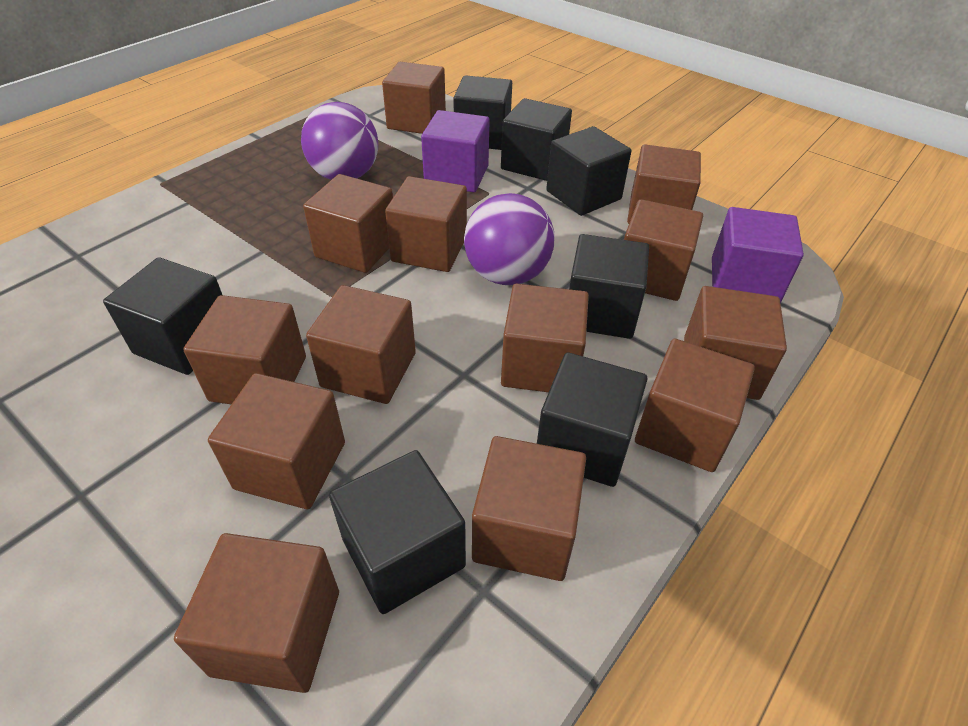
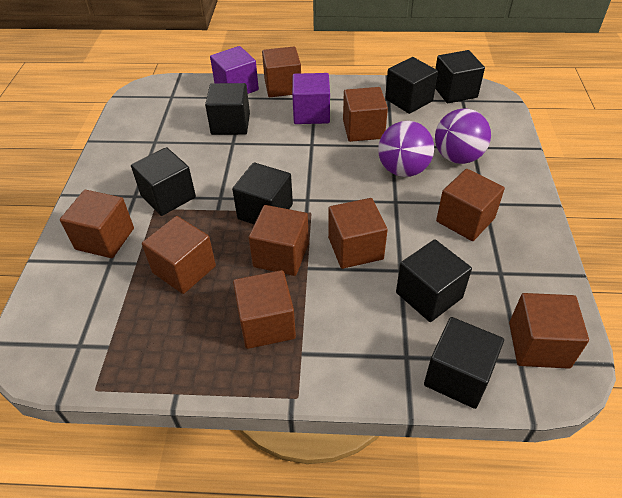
brown cube: [174,533,339,693] [183,295,306,404] [208,373,345,509] [303,174,393,273] [306,285,416,404] [382,62,446,134] [385,176,467,272] [472,436,586,581] [501,284,589,392] [624,199,703,301] [627,144,701,224] [635,339,755,472] [684,286,787,400] = 13 -> [60,190,134,258] [142,216,216,294] [233,270,296,349] [249,205,309,276] [262,47,301,97] [328,198,388,269] [343,87,388,142] [436,169,505,241] [509,293,589,369] = 9

